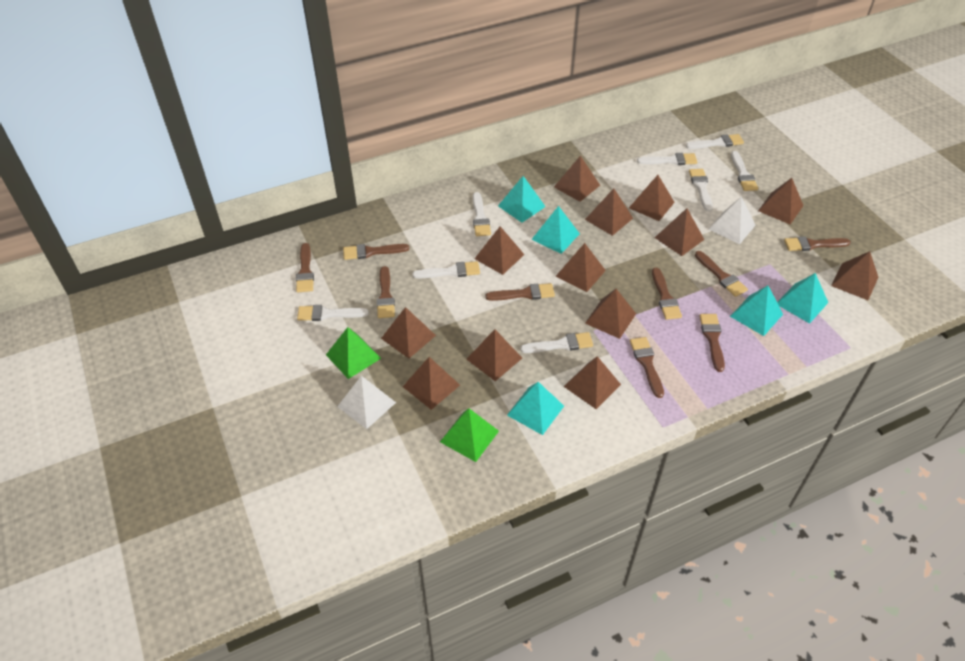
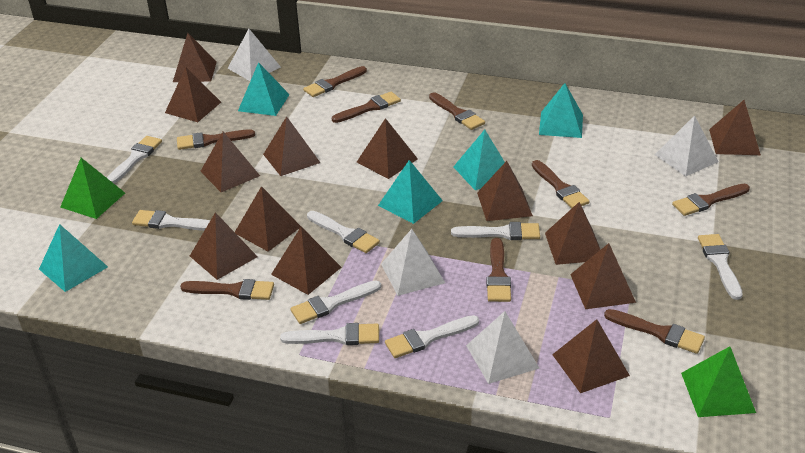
white pyramid: [337,376,396,429] [708,196,756,244] = 2 -> [228,29,281,81] [381,229,445,296] [466,311,539,384] [655,115,719,176] = 4

